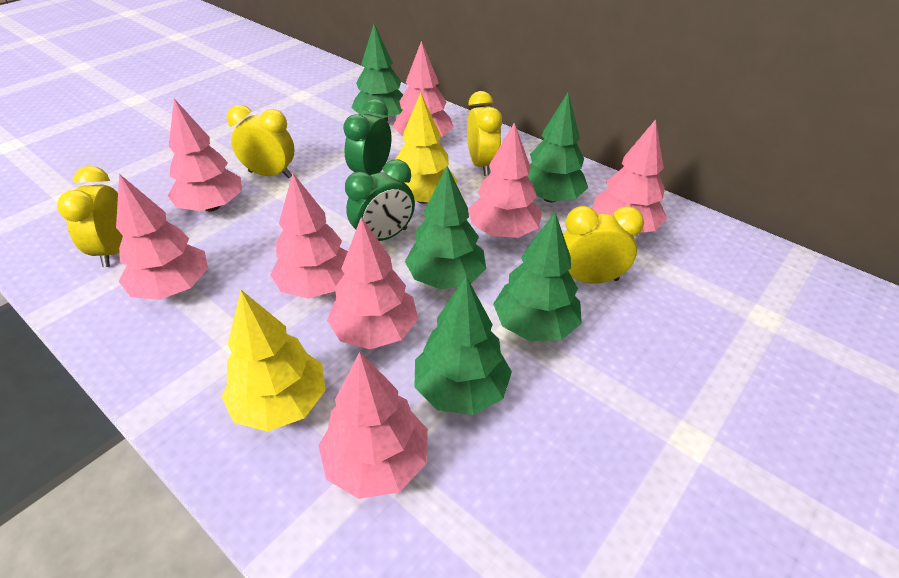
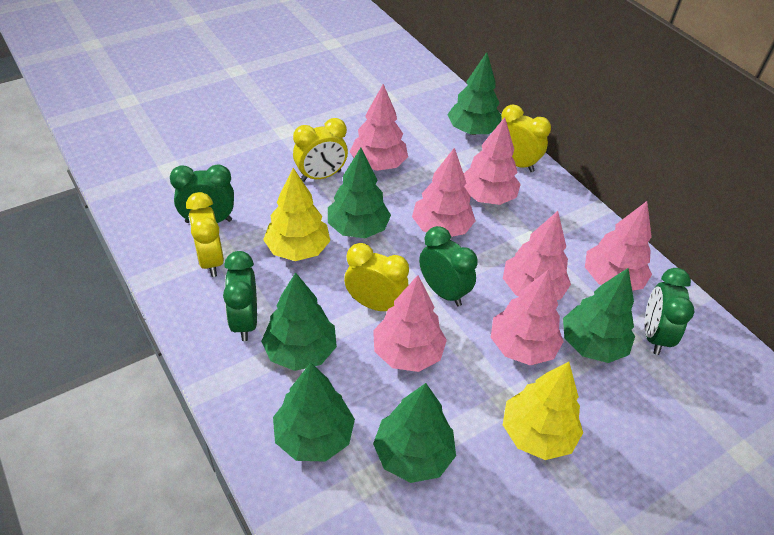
green clock: [343,99,391,175] [345,159,415,241] = 2 -> [170,165,234,223] [223,251,257,341] [419,226,478,306] [645,268,694,355] = 4
green tree: [351,24,403,121] [405,166,486,289] [415,276,512,415] [493,212,582,341] [527,93,588,202] = 5 -> [261,272,337,371] [273,363,355,462] [328,148,391,238] [373,383,456,483] [447,52,501,135] [563,268,635,363] = 6
pink tree: [116,174,208,300] [168,99,242,212] [270,173,348,299] [319,352,428,499] [327,217,418,349] [393,41,453,137] [468,122,542,238] [592,119,667,233] = 8 -> [350,84,408,171] [373,275,447,372] [412,148,476,237] [464,117,521,205] [491,269,564,365] [503,211,571,300] [585,201,652,291] = 7

